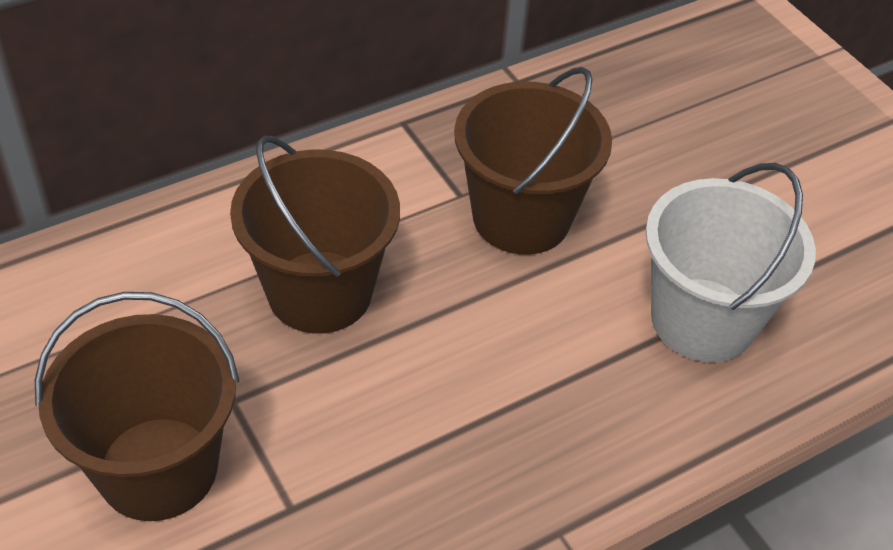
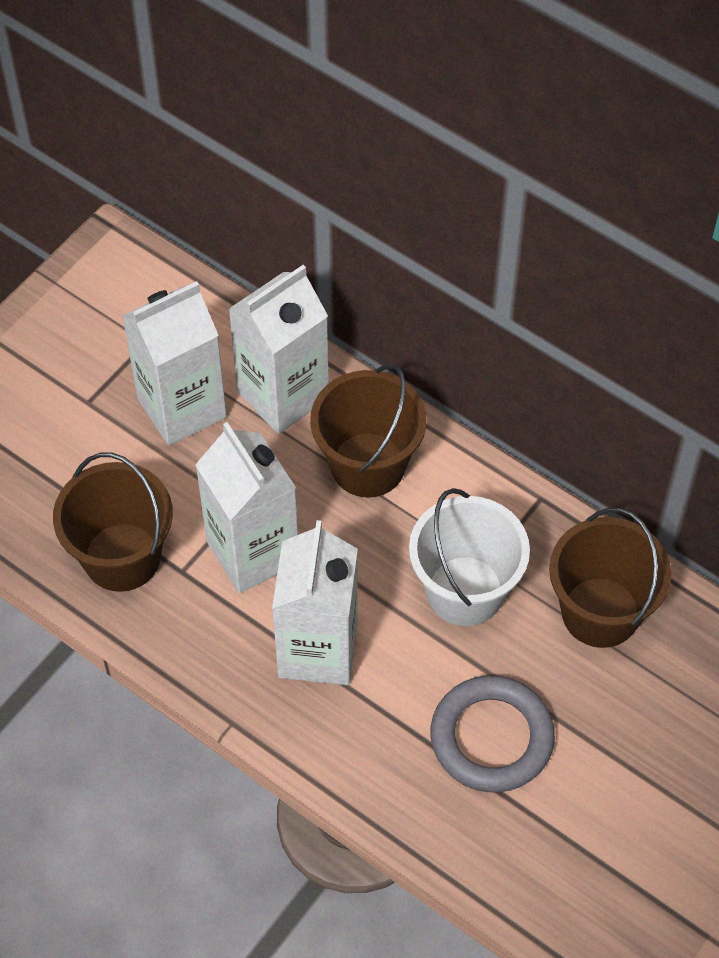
grey ring: none = 0 -> [431,675,555,792] = 1
white carton: none = 0 -> [122,281,227,446] [195,422,298,594] [229,265,329,434] [272,520,358,685] = 4

